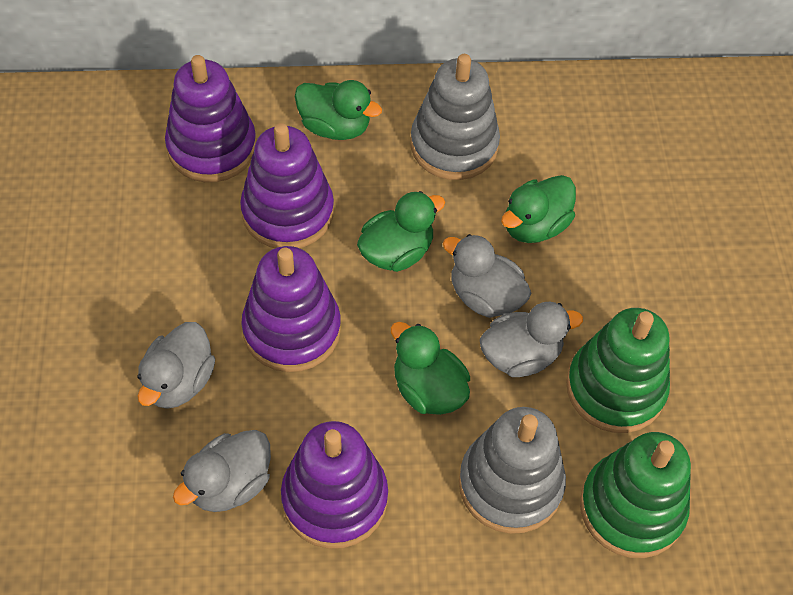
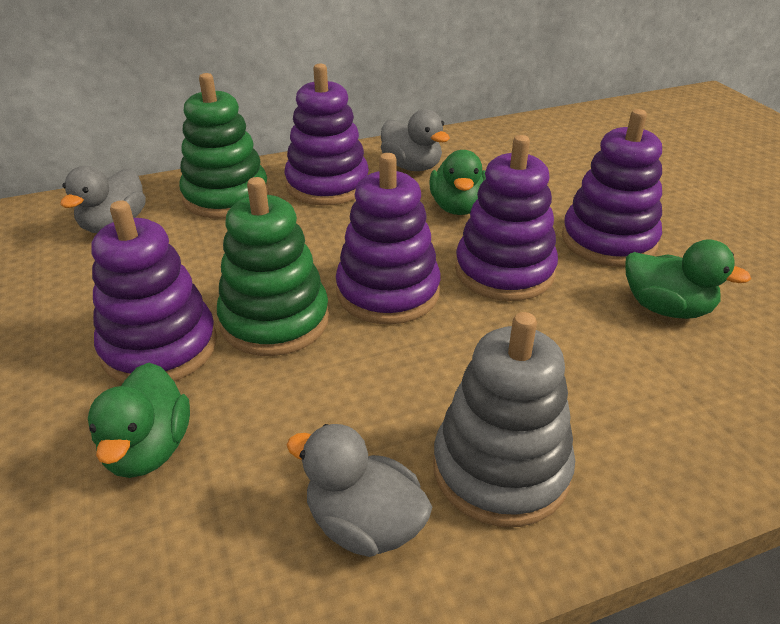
green duck: [295,80,382,140] [357,191,445,272] [391,322,470,415] [501,175,576,243] = 4 -> [88,363,190,478] [429,150,486,215] [625,240,751,319] = 3
grey duck: [137,322,215,409] [173,430,271,512] [443,234,531,318] [480,302,583,377] = 4 -> [60,166,146,233] [287,424,432,557] [381,109,450,171] = 3
grey stacking toy: [411,54,500,180] [459,407,566,534] = 2 -> [433,312,575,527] = 1
purple stacking toy: [165,55,256,182] [240,123,334,248] [241,246,341,372] [281,421,388,549] = 4 -> [92,201,217,383] [284,63,369,206] [336,153,441,325] [455,135,558,301] [562,109,662,267] = 5

